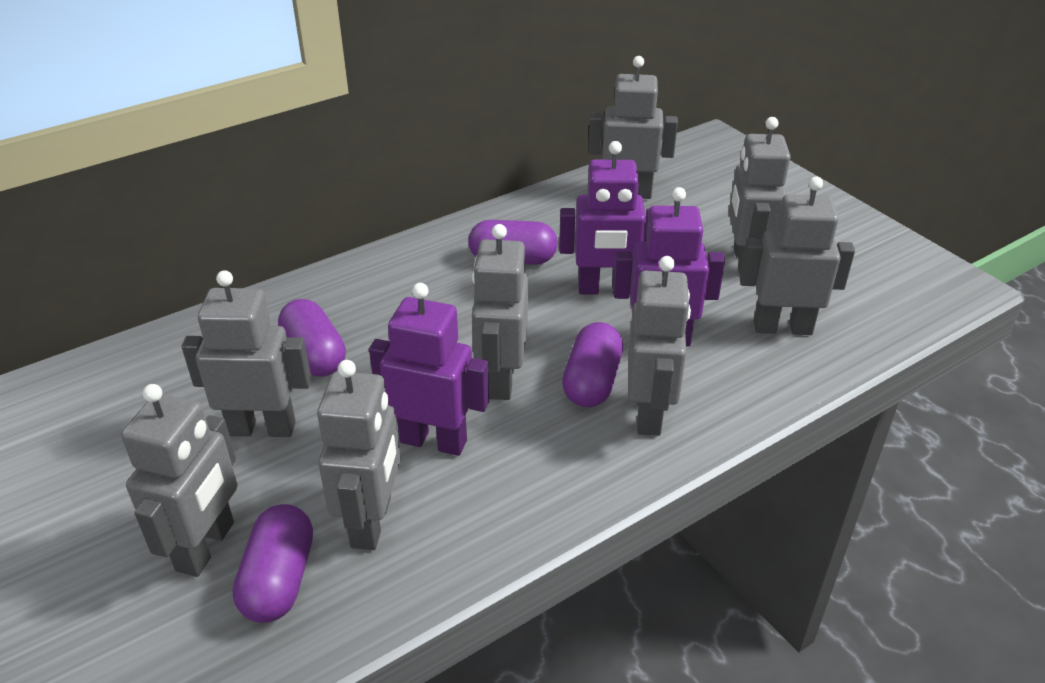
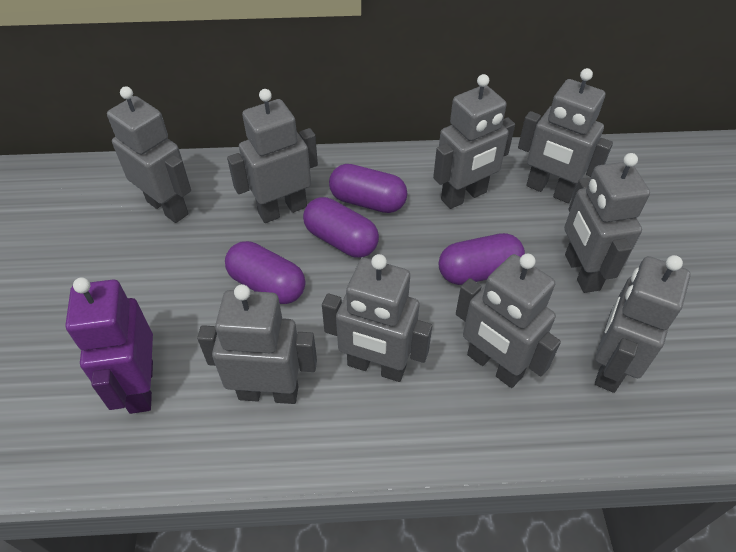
grey robot: [121,384,238,577] [182,270,311,437] [317,360,401,550] [472,224,528,400] [588,56,678,199] [628,256,691,436] [729,117,791,273] [740,176,855,335] = 8 -> [107,86,191,223] [197,284,317,404] [227,89,318,223] [322,254,432,382] [433,74,515,209] [456,254,561,388] [518,68,613,203] [564,153,650,293] [595,255,691,393] = 9
purple robot: [369,283,489,456] [559,141,650,294] [613,187,725,346] = 3 -> [65,277,153,414] = 1

